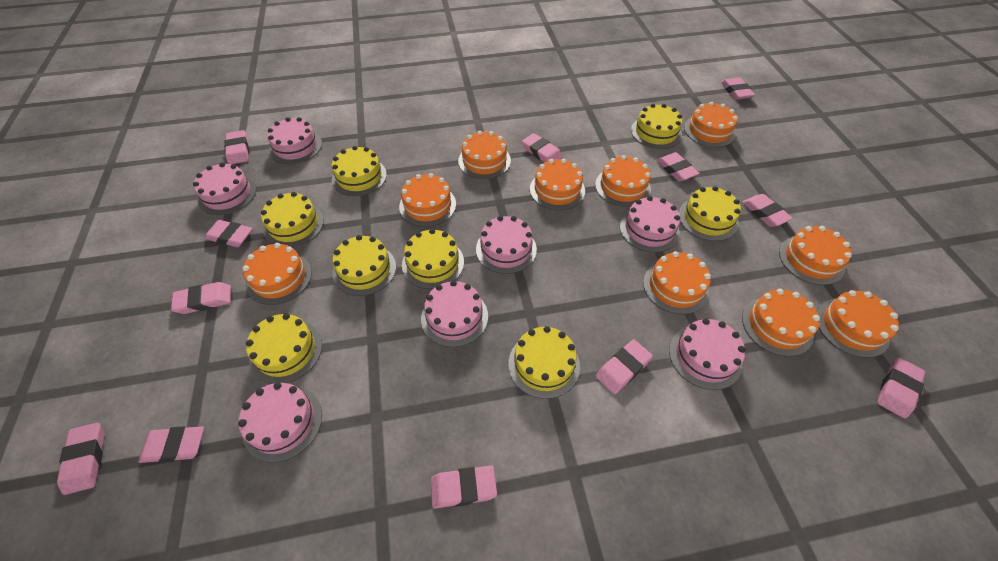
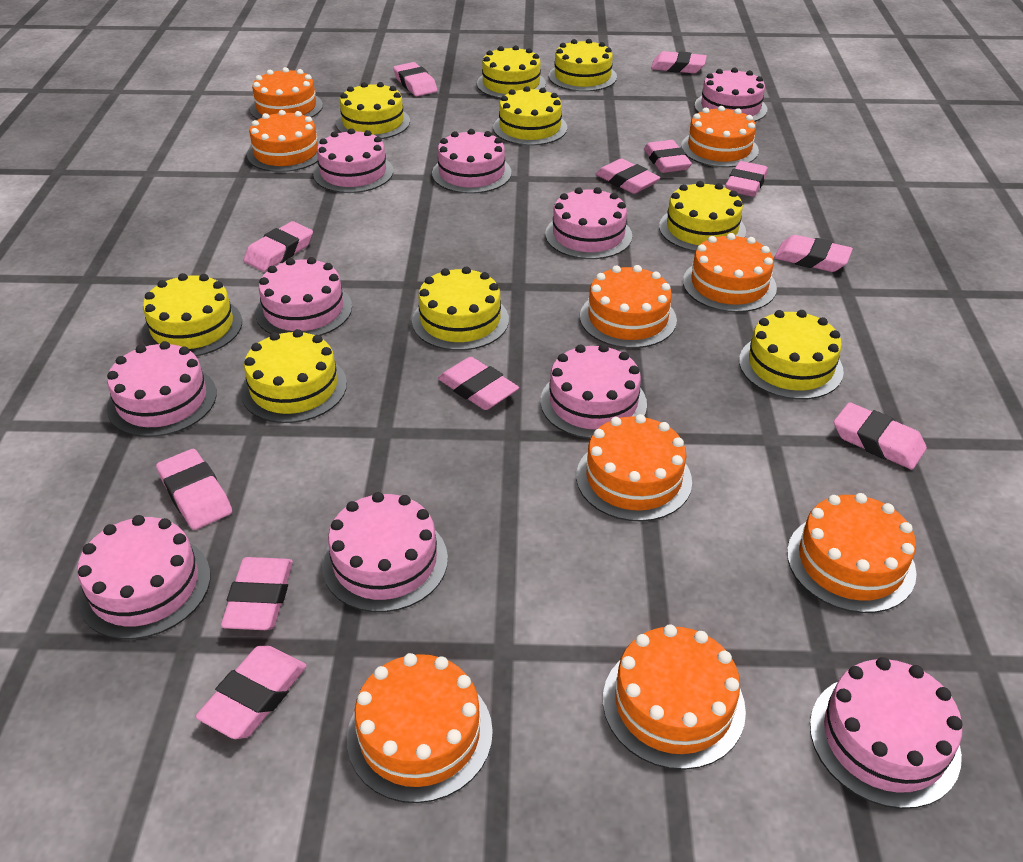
orange cake: [242,243,312,305] [399,173,456,227] [458,131,511,179] [530,159,585,210] [595,155,651,207] [643,251,711,314] [684,102,738,147] [742,289,820,357] [779,226,852,285] [817,290,899,358] = 10 -> [247,110,320,172] [250,67,323,120] [347,653,493,803] [576,414,692,522] [580,265,677,348] [603,624,746,770] [681,106,759,168] [683,233,777,312] [787,493,916,613] = 9
pink cake: [193,162,256,215] [238,382,322,463] [267,117,322,164] [421,280,488,347] [476,216,537,274] [620,196,680,252] [669,318,746,390] = 7 -> [77,515,210,639] [107,341,217,437] [255,257,352,336] [313,128,393,193] [322,492,448,612] [432,129,512,194] [540,344,647,439] [545,187,632,259] [695,67,767,122] [810,657,963,809] = 10
yellow cake: [246,313,322,384] [261,192,324,247] [332,146,387,196] [332,235,396,296] [402,229,464,289] [508,326,580,399] [631,104,683,149] [679,186,741,241] = 8 -> [142,273,242,356] [241,329,347,423] [336,82,410,139] [412,267,509,351] [477,45,546,98] [493,86,567,145] [549,39,617,92] [659,181,746,252] [739,310,844,400] = 9

